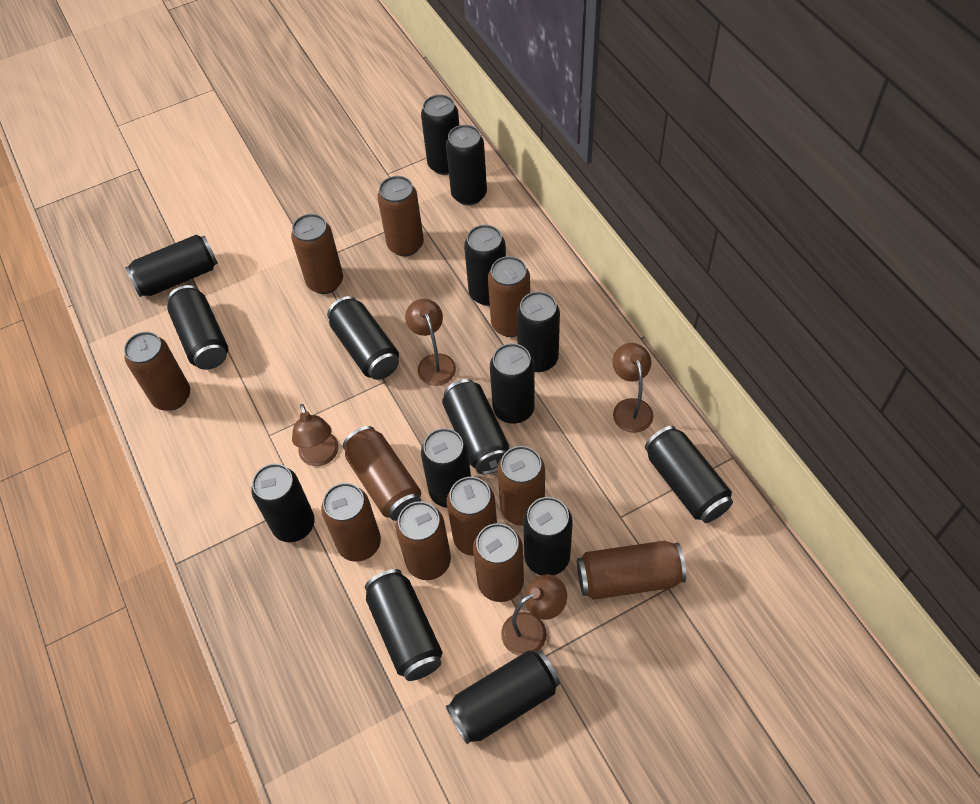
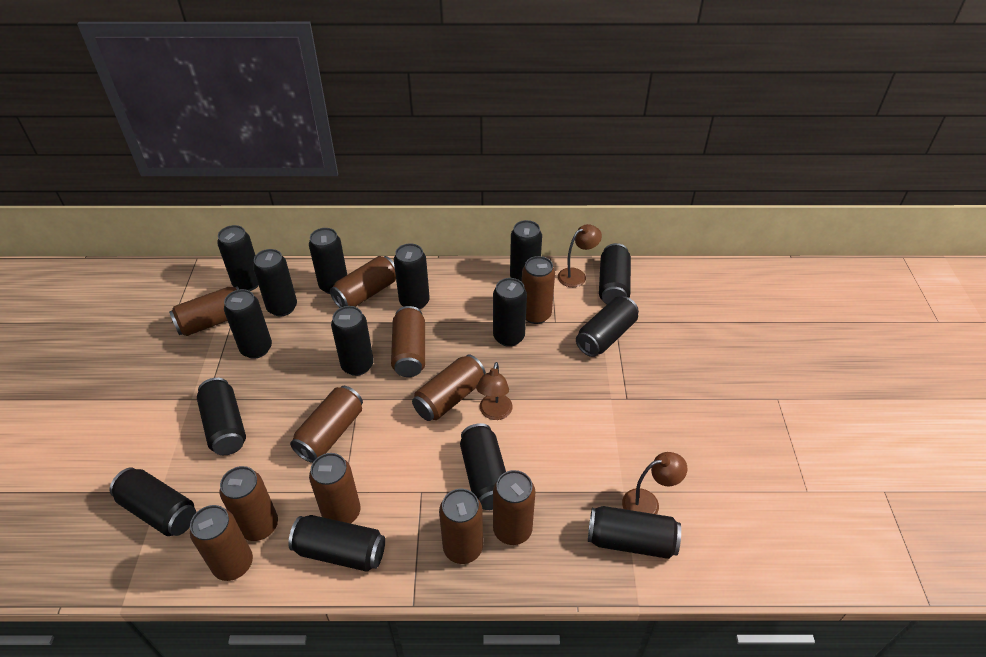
brown lamp: [292,404,339,466] [405,299,456,386] [501,574,567,656] [612,343,653,433] = 4 -> [476,362,513,420] [558,224,602,287] [622,452,687,514] = 3

